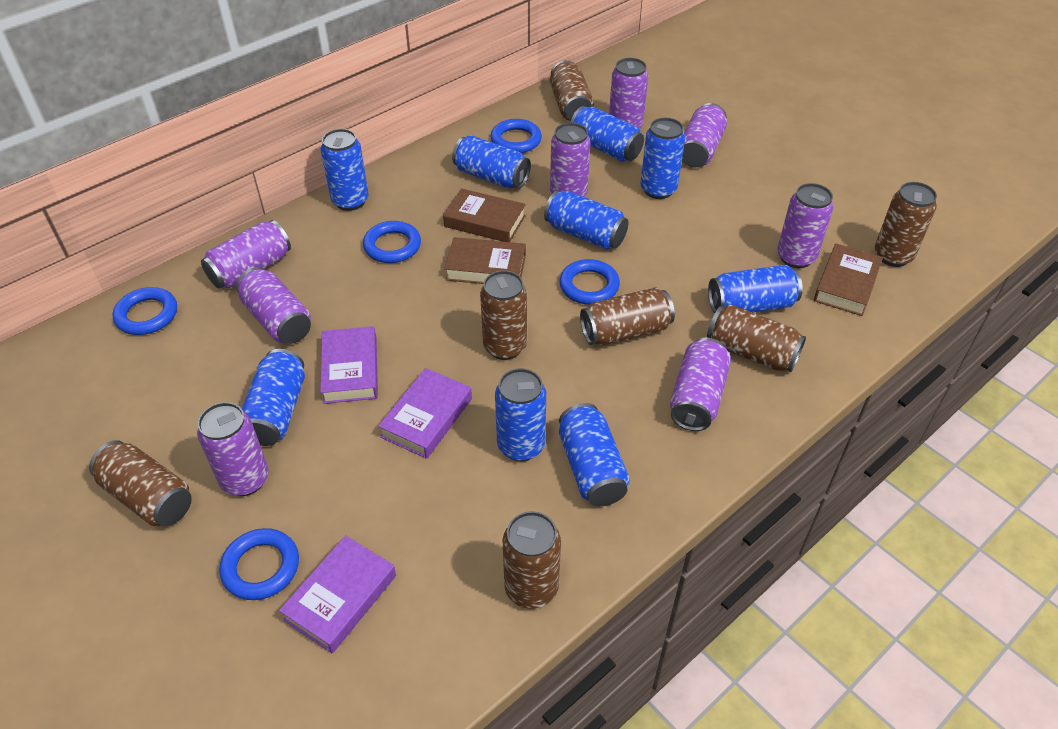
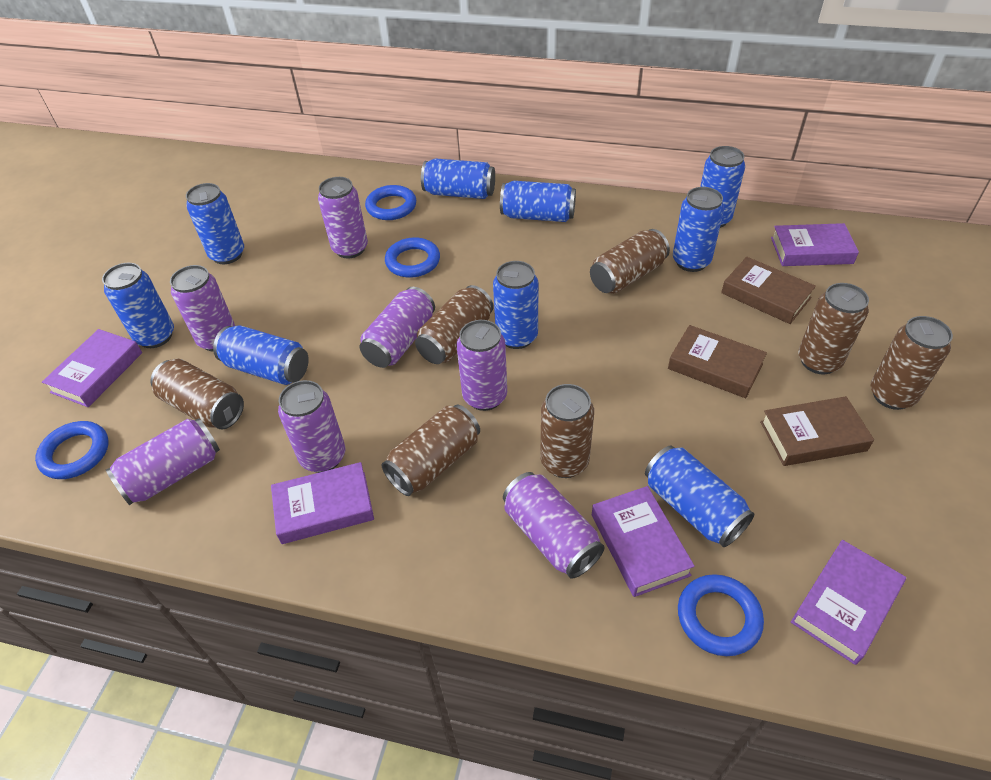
blue ring: [112,287,177,335] [219,528,299,600] [363,221,421,263] [490,119,542,153] [559,259,620,305] = 5 -> [35,421,109,479] [365,185,416,220] [385,237,440,278] [678,574,764,656] = 4
purple book: [279,535,396,653] [320,326,378,404] [378,368,472,459] = 3 -> [42,329,142,407] [271,462,374,544] [592,486,695,597] [771,223,859,266] [791,540,906,665] = 5
purple can: [197,402,269,496] [201,220,291,288] [236,267,311,344] [550,123,591,197] [609,58,648,129] [670,338,731,431] [682,103,727,167] [777,183,833,268] = 8 -> [106,418,220,505] [170,265,235,351] [278,380,345,473] [318,177,368,258] [360,287,435,368] [457,320,507,411] [503,472,604,578] = 7

